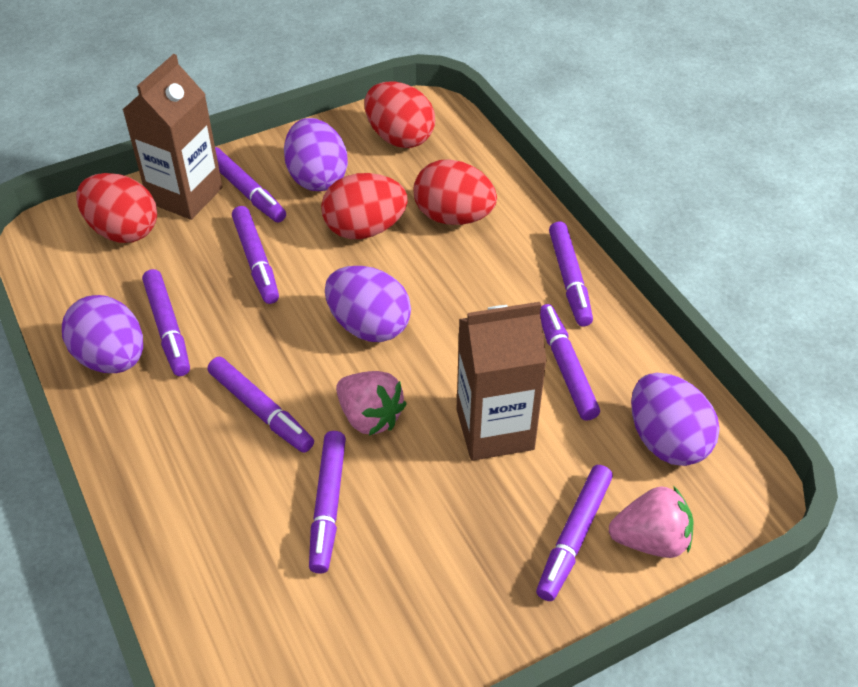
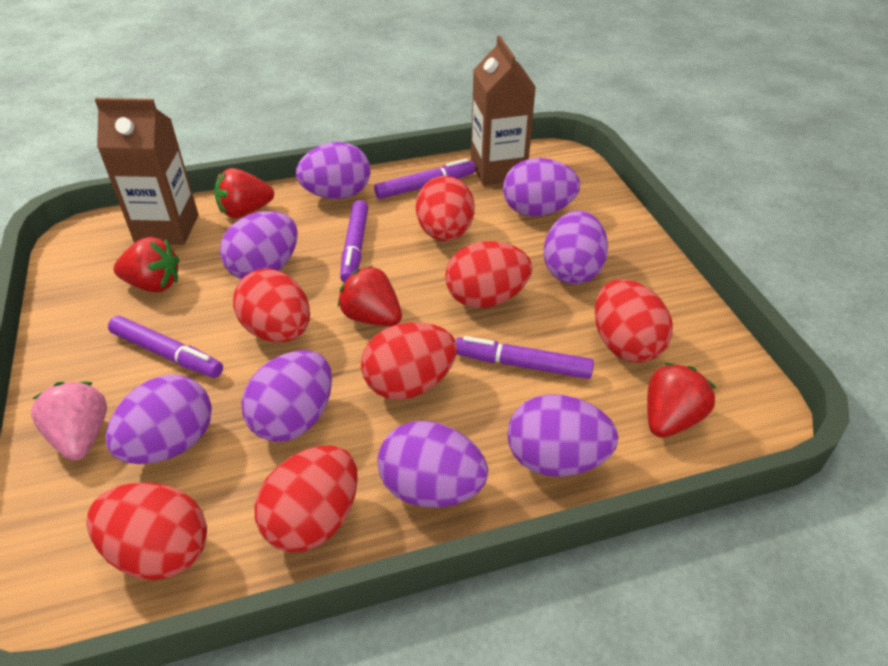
pink strawberry: [336,371,407,436] [609,486,694,558] = 2 -> [31,382,107,460] = 1
purple egg: [62,295,143,373] [284,118,348,191] [325,266,411,342] [631,373,719,466] = 4 -> [106,375,212,464] [220,211,298,279] [241,350,332,442] [296,142,371,199] [377,421,488,507] [503,158,580,217] [507,394,618,477] [543,211,608,284] = 8
purple marker: [142,269,190,376] [208,357,314,453] [215,147,286,222] [232,206,279,304] [309,431,346,574] [536,465,613,601] [540,304,600,421] [549,221,593,326] = 8 -> [108,316,223,378] [340,200,368,282] [374,159,476,199] [455,336,594,379] = 4
red egg: [76,173,157,243] [321,173,408,239] [365,81,435,148] [414,159,497,225] = 4 -> [86,483,207,580] [233,269,310,343] [255,445,358,552] [361,322,457,400] [416,176,475,241] [445,241,532,308] [595,279,673,363] = 7
red strawberry: none = 0 -> [113,237,179,292] [215,168,274,218] [338,266,402,326] [647,363,716,438] = 4

